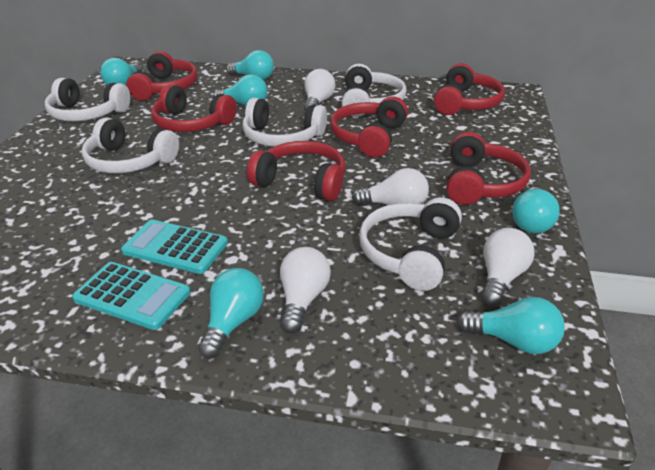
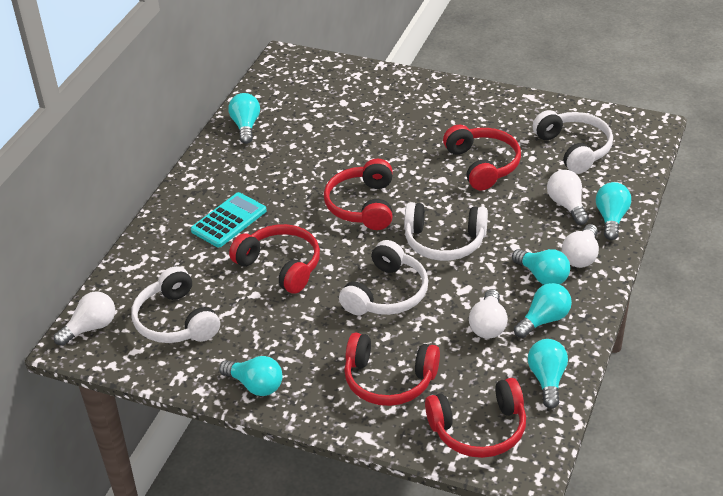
red headphones: [126,51,198,101] [151,84,237,132] [247,141,346,201] [330,97,408,157] [434,63,505,115] [446,132,531,205] = 6 -> [229,224,320,294] [324,159,393,230] [344,333,440,406] [425,378,526,458] [443,125,521,191] = 5
turquoise calculator: [72,262,191,330] [121,220,228,274] = 2 -> [191,192,267,247] = 1
white headphones: [45,78,131,121] [82,117,179,173] [243,98,327,147] [341,64,407,117] [359,197,462,291] = 5 -> [131,266,220,343] [339,240,428,315] [404,202,488,261] [533,110,613,174] = 4

